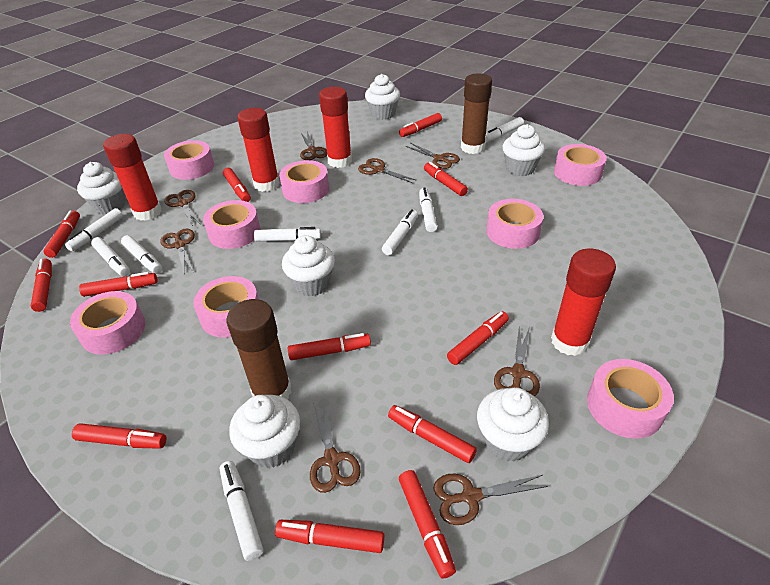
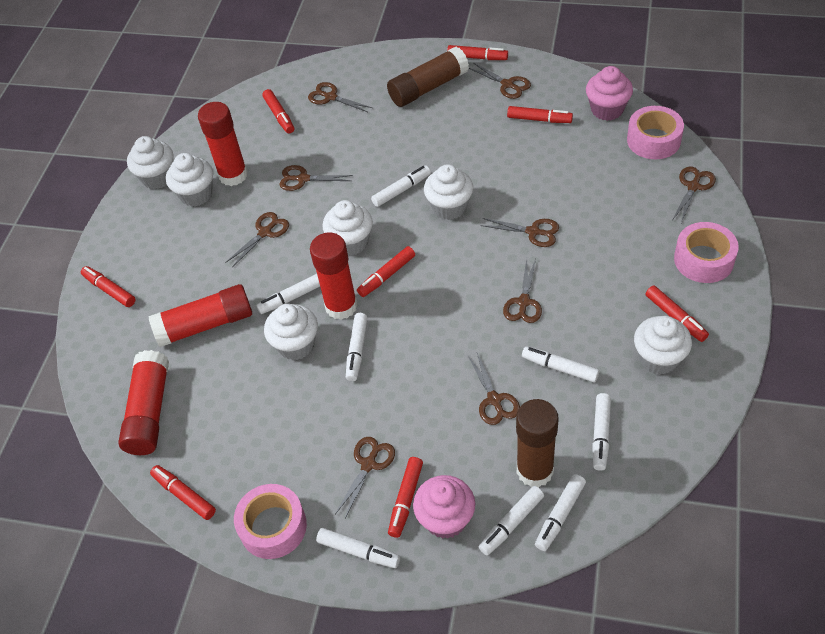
brown scissors: [160,229,195,273] [164,190,200,226] [300,131,327,160] [310,401,361,493] [358,158,417,183] [406,143,460,169] [433,474,548,525] [494,326,540,396] = 8 -> [225,212,289,267] [279,165,353,191] [308,82,372,112] [335,437,395,518] [468,353,520,425] [469,63,531,99] [480,218,559,247] [503,258,542,323] [673,167,716,223] = 9
pink cupcake: none = 0 -> [413,475,475,539] [586,66,633,121] = 2
pink tape: [70,291,145,355] [164,140,214,180] [193,276,259,338] [203,200,260,249] [279,160,329,203] [486,199,544,249] [554,144,607,186] [587,359,674,439] = 8 -> [234,484,307,559] [627,106,684,159] [674,222,739,283] = 3
red marker: [31,258,52,312] [43,211,80,258] [72,423,166,449] [79,272,157,297] [223,168,251,202] [275,520,384,553] [288,333,371,360] [388,405,477,463] [399,113,442,137] [399,470,456,579] [424,162,468,196] [447,311,509,365] = 12 -> [81,266,135,307] [150,465,216,520] [262,89,294,134] [357,246,415,297] [388,457,423,538] [447,45,508,60] [507,106,573,123] [646,286,709,342] = 8

